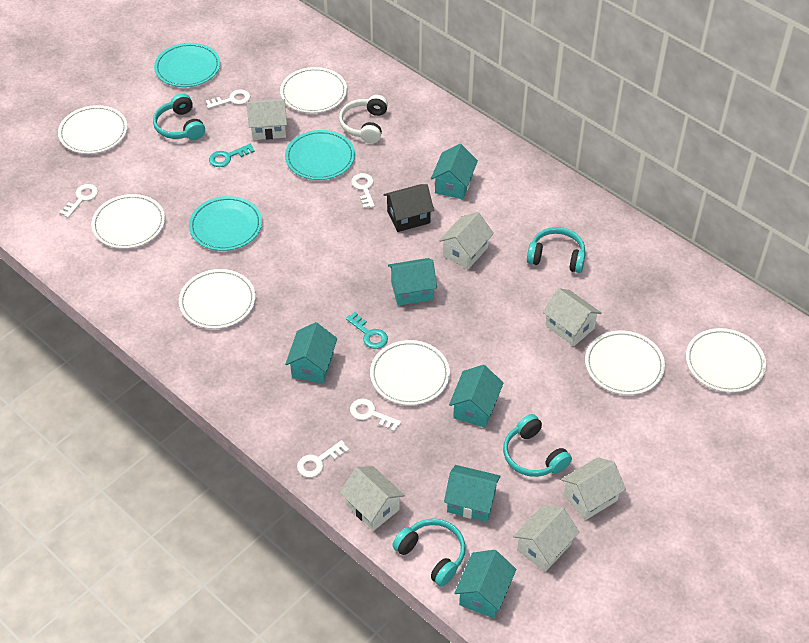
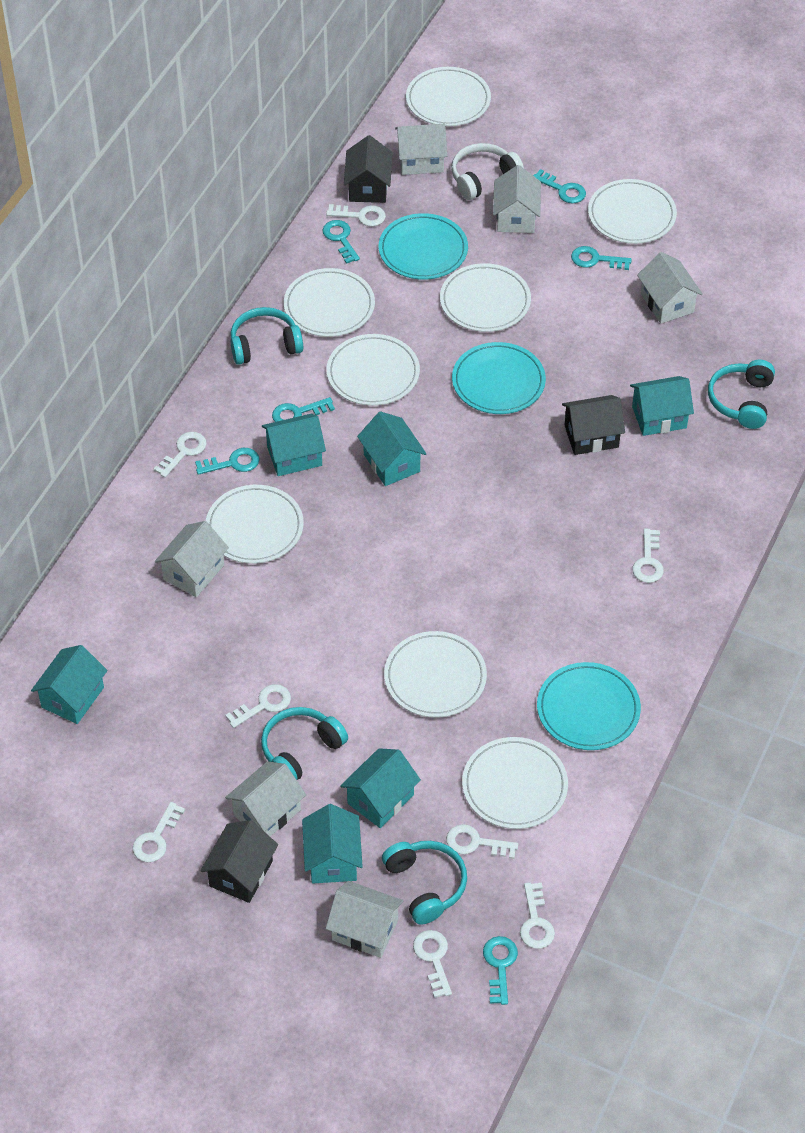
black house: [384,184,434,232] = 1 -> [200,820,278,903] [344,135,393,203] [562,395,625,455] = 3
turquoise key: [209,144,255,167] [346,312,388,349] = 2 -> [195,448,260,475] [272,397,335,422] [323,220,360,264] [483,936,518,1005] [533,169,586,203] [571,246,632,270] = 6
white key: [59,184,98,218] [206,89,251,109] [297,440,349,477] [350,399,401,432] [351,173,375,209] = 5 -> [133,802,185,862] [154,432,207,478] [225,684,291,728] [326,204,386,226] [413,930,452,998] [446,824,518,859] [520,883,555,949] [632,529,664,583] = 8
white plate: [58,105,128,154] [91,194,165,249] [179,269,255,329] [280,67,347,113] [370,340,450,405] [585,331,665,395] [686,328,766,393] = 7 -> [206,485,304,564] [284,268,375,337] [326,334,420,406] [384,631,487,718] [406,67,491,126] [440,263,531,332] [462,737,568,829] [588,179,677,244] = 8

